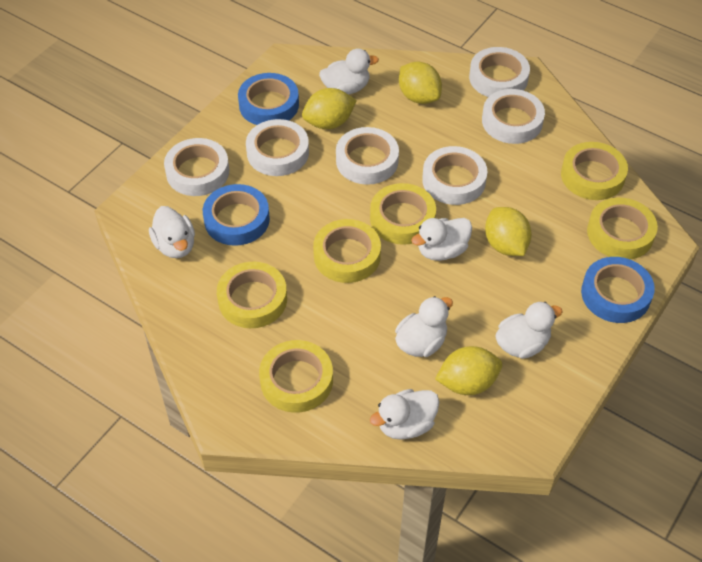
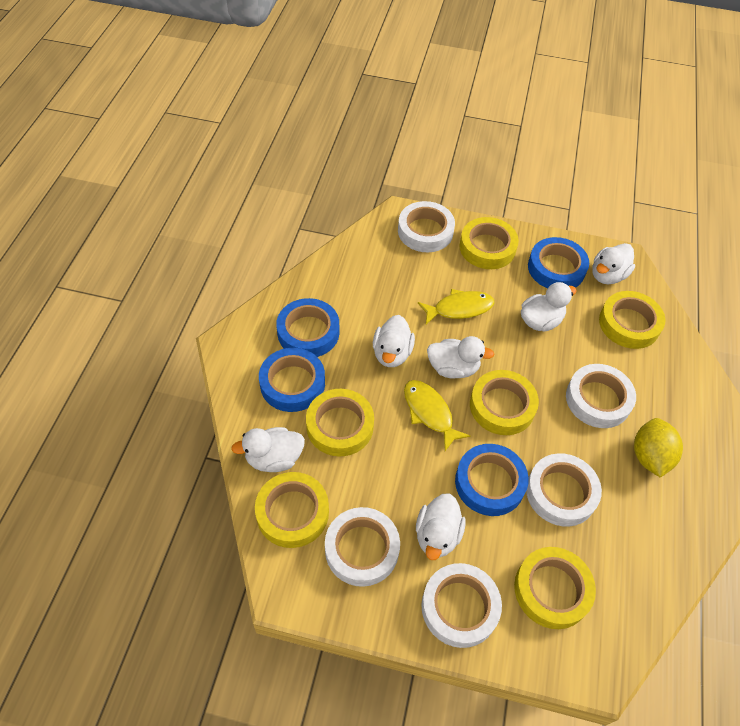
blue tape: [203,184,270,246] [238,73,299,125] [581,257,655,323] = 3 -> [259,348,325,412] [276,298,339,357] [455,444,529,516] [528,237,589,288] = 4
white tape: [164,138,229,196] [246,119,309,176] [336,127,399,185] [422,146,487,205] [469,47,530,97] [482,89,545,144] = 6 -> [325,507,400,587] [398,201,455,252] [421,563,502,648] [526,453,602,527] [566,364,636,428] = 5
yellow fish: none = 0 -> [404,380,470,451] [418,289,495,325] = 2
yellow lemon: [302,88,357,129] [399,62,442,104] [435,346,502,395] [485,207,532,256] = 4 -> [634,418,683,478] = 1

